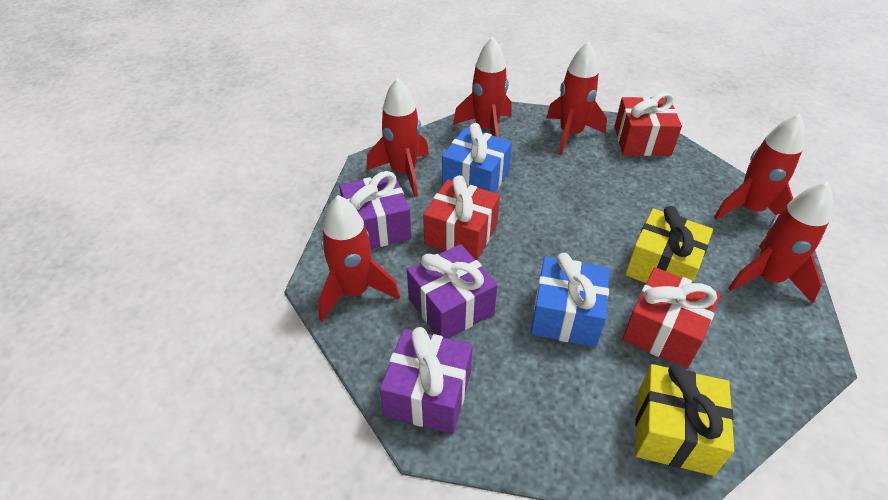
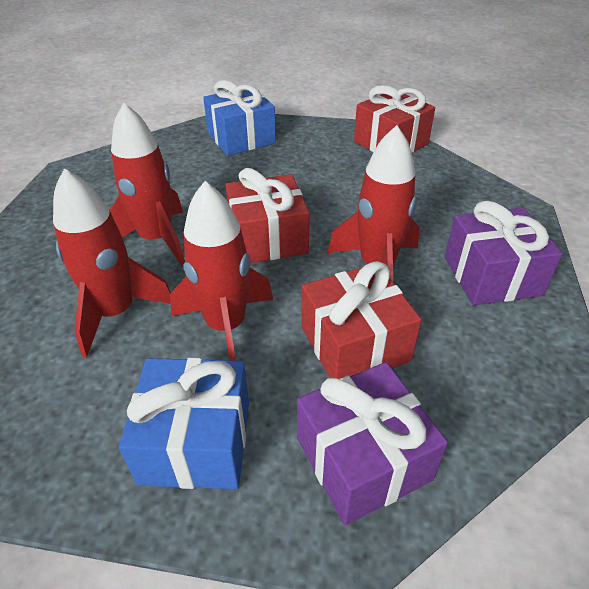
purple gift: [339,171,411,249] [380,327,473,434] [407,244,498,339] = 3 -> [297,362,448,525] [444,201,563,305] = 2
red rocket: [318,195,400,321] [366,77,429,197] [453,37,512,137] [546,41,607,155] [714,113,805,219] [728,182,833,304] = 6 -> [53,168,171,358] [110,103,185,266] [170,181,273,361] [328,125,420,282] = 4
yellow gift: [625,206,713,283] [635,364,734,476] = 2 -> none = 0

